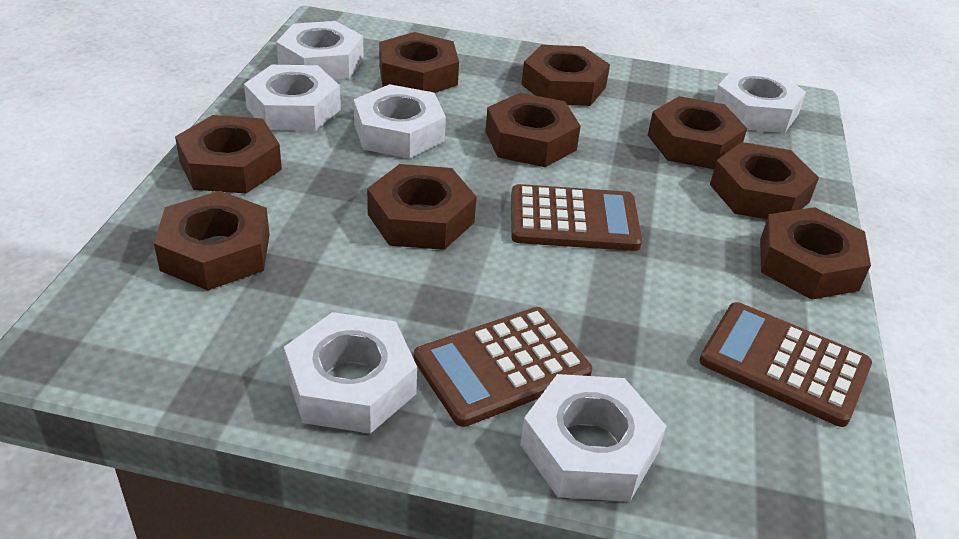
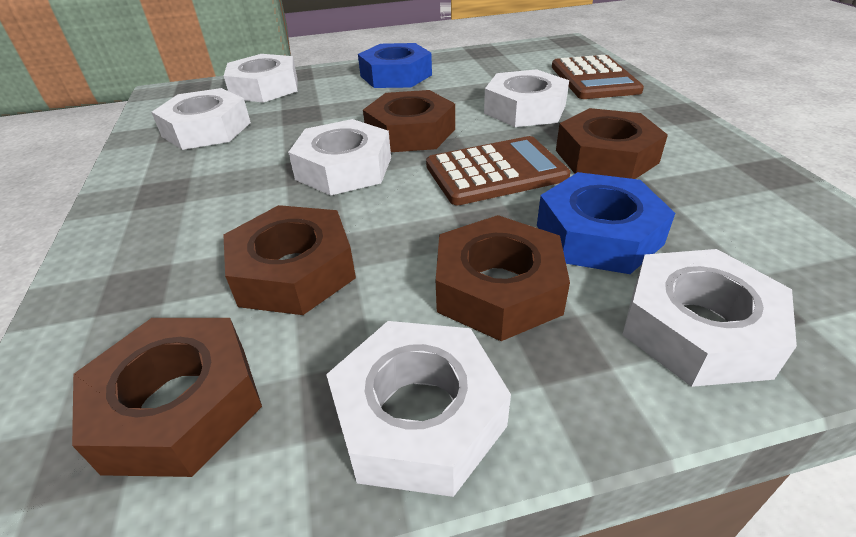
blue nut: none = 0 -> [358,43,432,88] [537,172,675,274] = 2
brown calculator: [414,307,592,427] [511,184,642,251] [699,302,872,427] = 3 -> [426,136,571,205] [552,55,644,99] = 2
brown nut: [154,191,270,290] [175,115,282,194] [367,164,476,250] [379,32,459,93] [485,93,581,167] [522,45,610,106] [648,96,747,169] [710,142,819,219] [760,207,871,300] = 9 -> [72,318,262,477] [223,205,356,315] [363,90,455,152] [436,215,570,341] [556,108,668,179] = 5

